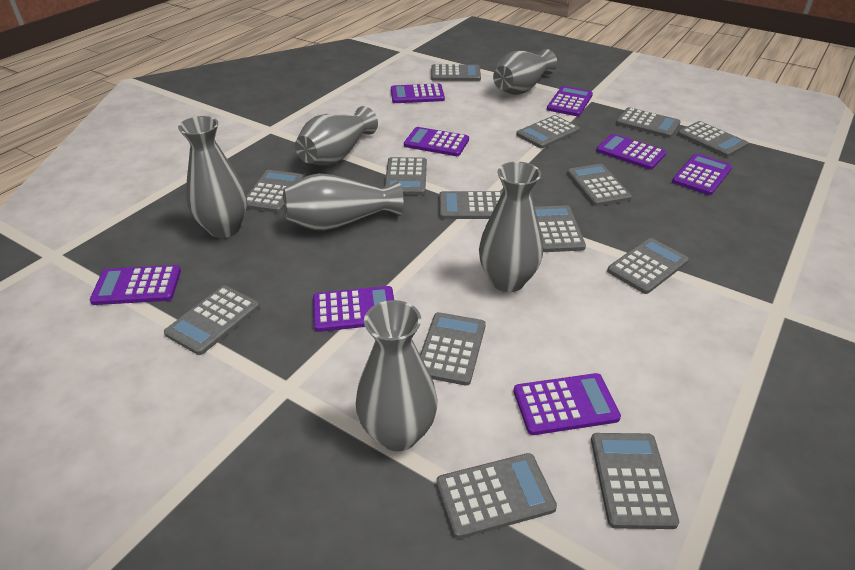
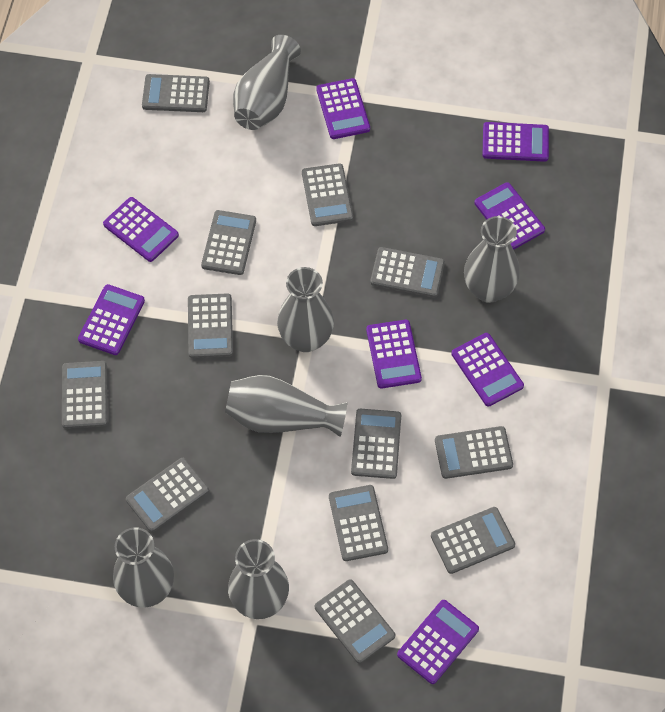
grey calculator: [164,286,260,355] [247,170,303,213] [384,157,427,195] [420,312,486,386] [431,64,481,81] [436,453,557,539] [439,191,503,219] [516,115,580,148] [535,205,586,252] [567,164,632,206] [591,433,679,529] [607,238,689,294] [616,107,681,138] [678,121,748,157] = 14 -> [62,361,108,429] [126,458,209,532] [142,74,210,112] [188,293,233,358] [201,210,256,275] [302,163,353,226] [315,579,395,664] [329,485,388,561] [351,409,401,479] [370,247,445,297] [431,507,515,574] [435,426,513,479] = 12

